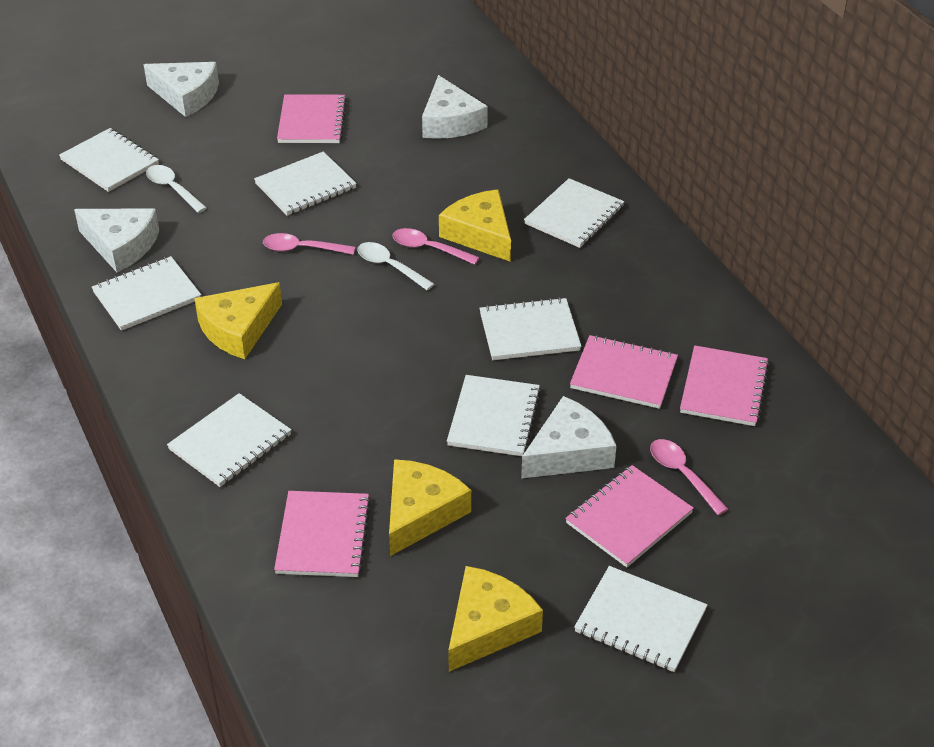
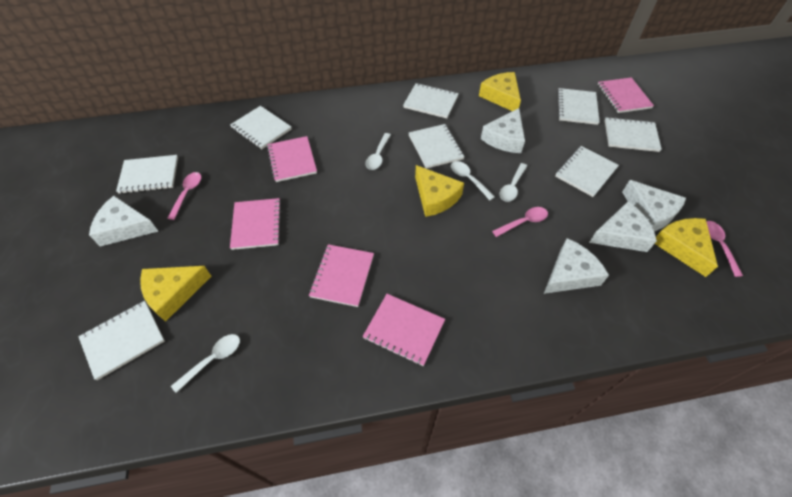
white cheese: [74,208,159,272] [143,62,219,117] [422,75,488,139] [521,396,616,479] = 4 -> [89,196,158,247] [481,108,525,153] [544,238,609,294] [589,202,657,252] [622,180,686,231] = 5
white spoon: [146,165,207,213] [357,242,434,291] = 2 -> [171,334,240,393] [365,133,391,170] [451,161,495,200] [500,163,527,202] = 4

